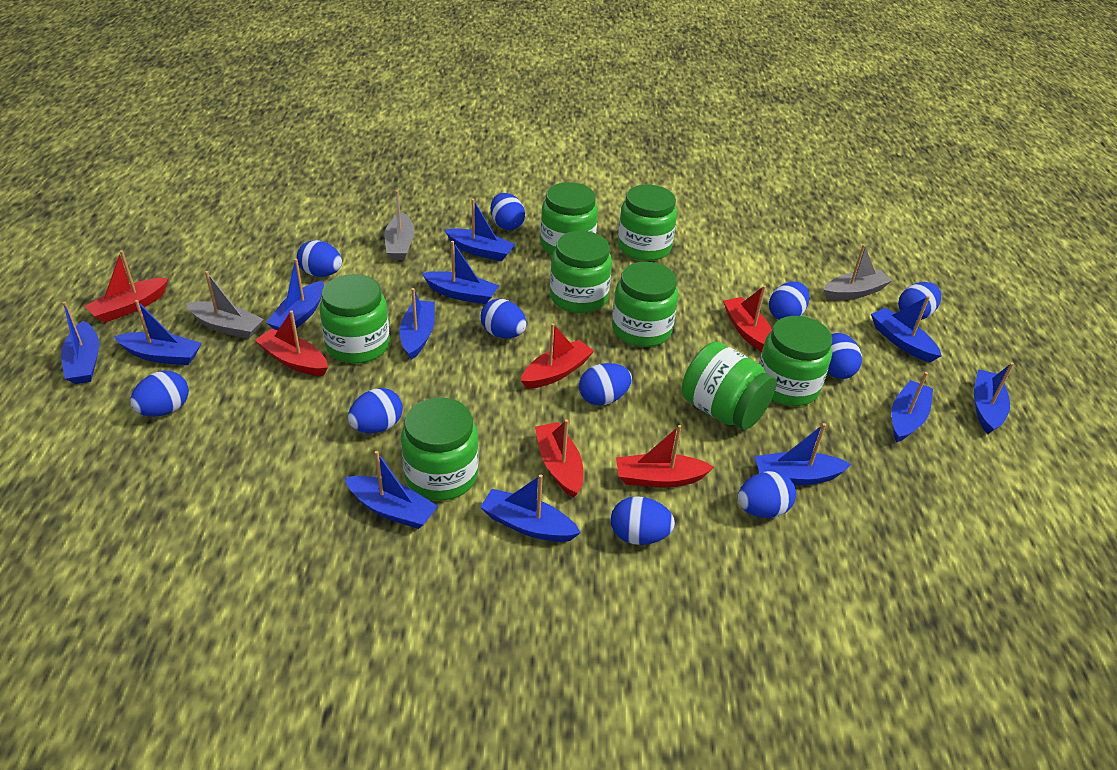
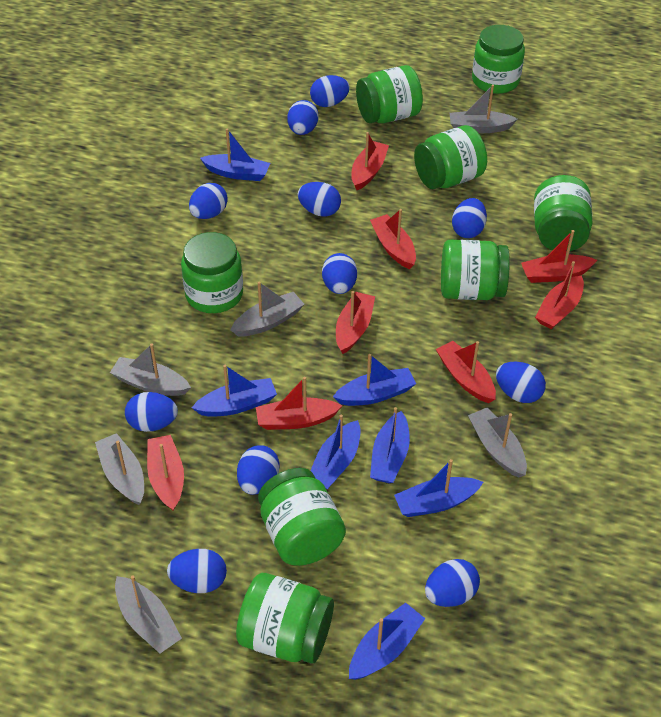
blue boat: [61,302,99,384] [114,300,202,365] [266,259,324,331] [344,451,438,529] [399,288,435,360] [422,241,499,304] [445,199,515,261] [480,474,581,542] [755,423,852,485] [871,296,942,362] [891,372,933,443] [974,362,1014,434] = 12 -> [192,365,277,417] [200,128,270,181] [310,414,360,489] [333,354,416,406] [349,603,425,680] [370,407,410,483] [394,459,483,517] = 7
grey boat: [186,271,264,339] [384,190,414,260] [824,244,893,300] = 3 -> [95,433,144,505] [110,343,191,396] [115,575,182,654] [231,282,304,336] [450,85,518,133] [468,408,527,478] = 6
red boat: [84,250,168,323] [255,310,328,376] [521,323,594,389] [535,419,583,498] [616,425,714,487] [723,285,772,352] = 6 -> [147,435,184,511] [256,377,342,430] [336,291,375,354] [351,132,389,190] [370,209,416,269] [436,341,496,403] [521,230,597,283] [535,261,584,329] = 8

